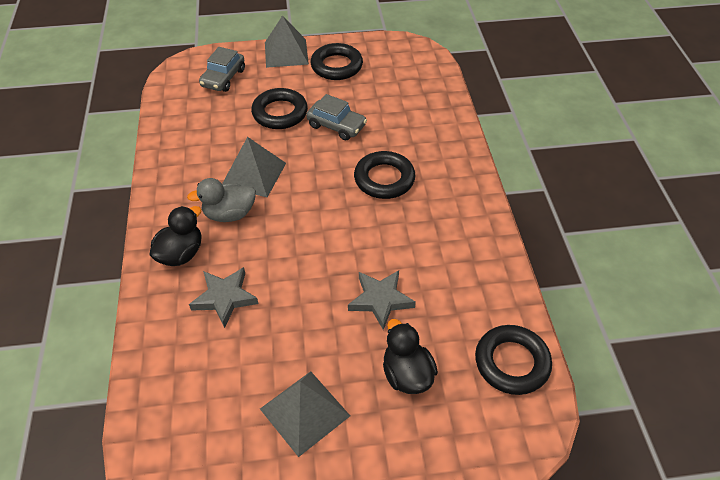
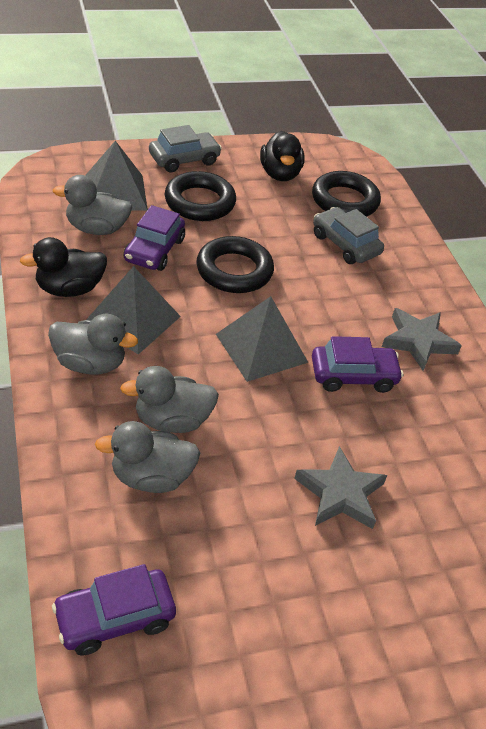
black ring: [251,88,308,129] [311,43,363,80] [354,151,415,199] [475,325,552,395] = 4 -> [165,171,236,221] [197,236,274,293] [312,171,381,217] = 3
grey duck: [187,178,256,222] = 1 -> [48,314,138,374] [53,175,132,235] [95,421,200,493] [120,366,219,433] = 4
purple car: none = 0 -> [52,564,176,655] [124,205,185,271] [312,336,403,393] = 3

